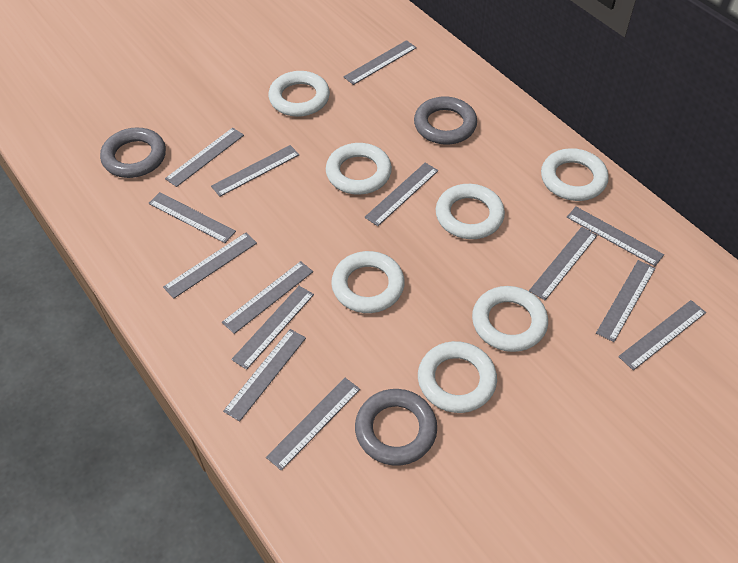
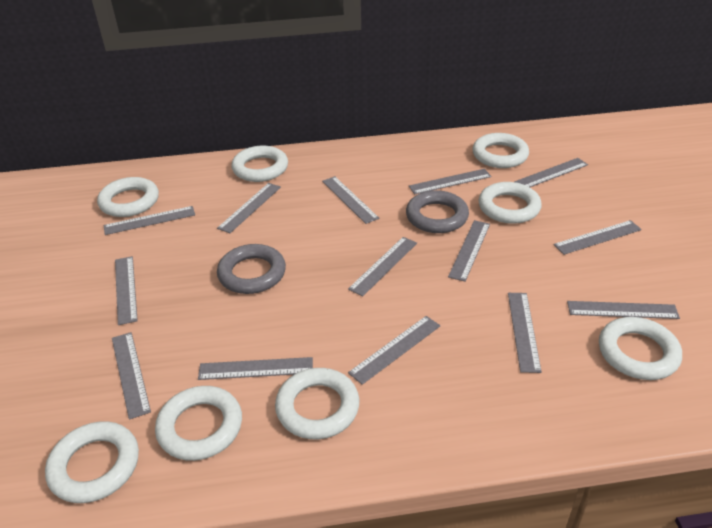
grey ring: [100,127,166,178] [355,389,437,466] [414,96,477,145] = 3 -> [217,244,286,294] [406,190,469,233] = 2
white ring: [268,71,330,117] [326,143,392,195] [331,251,405,313] [418,341,497,413] [436,184,505,239] [472,286,548,352] [541,148,609,201] = 7 -> [45,421,139,503] [97,177,159,217] [155,386,242,461] [231,146,288,182] [275,368,360,439] [472,133,529,168] [478,182,542,224] [599,317,682,380] = 8

